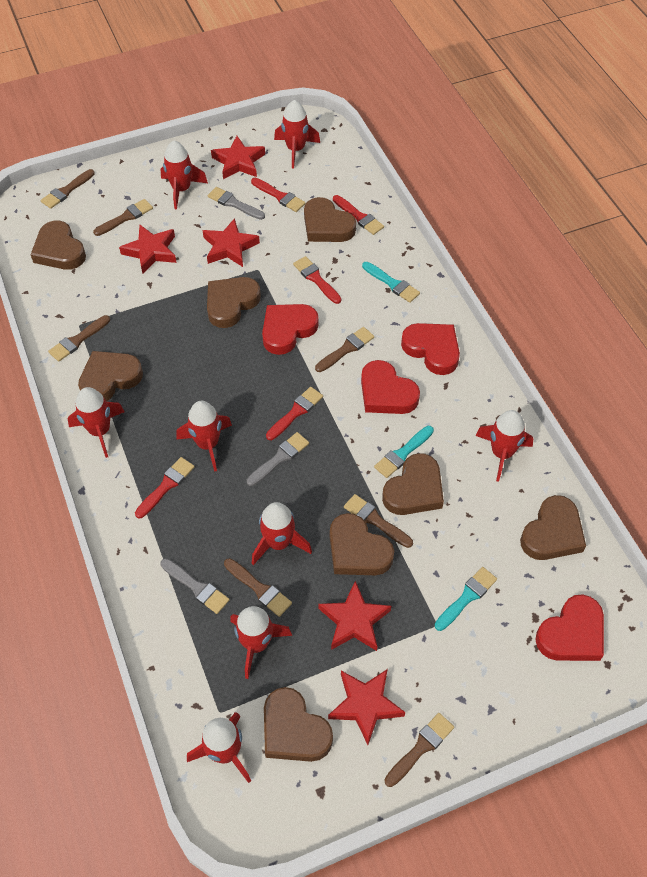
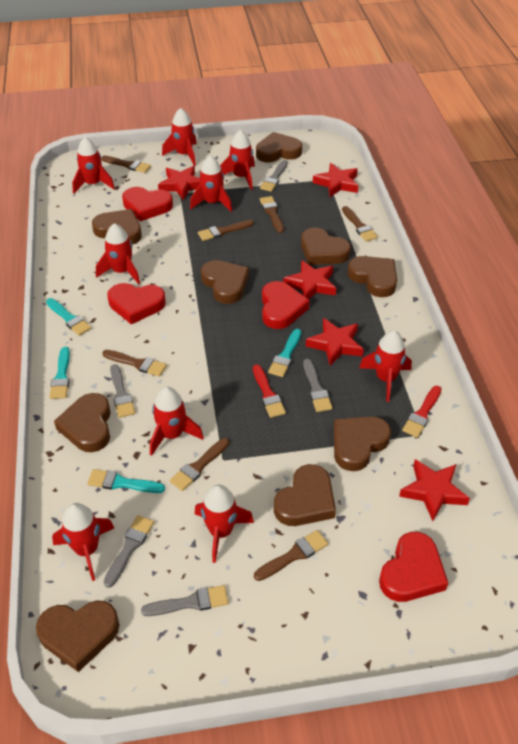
brown heart: [31,221,86,270] [78,351,143,402] [207,277,261,328] [264,687,333,762] [304,197,356,242] [330,513,394,575] [382,453,444,515] [520,495,586,560] = 8 -> [36,600,119,672] [54,393,111,452] [92,209,142,245] [201,260,249,304] [256,132,302,162] [274,464,336,526] [301,228,351,265] [334,416,391,471] [348,256,397,297] = 9
grey brush: [160,558,229,614] [208,187,265,220] [247,432,309,486] = 3 -> [104,515,154,588] [110,364,135,418] [141,585,228,616] [260,160,288,192] [303,359,333,412] = 5
red brush: [135,457,195,518] [251,178,305,212] [266,387,323,440] [293,256,341,304] [333,195,384,235] = 5 -> [253,365,286,418] [402,386,441,438] = 2
red rocket: [68,387,125,458] [161,141,208,210] [176,401,232,472] [187,712,251,783] [230,606,292,679] [252,502,312,565] [274,100,320,168] [476,410,534,482] = 8 -> [52,503,114,581] [72,137,115,194] [96,223,140,284] [150,387,204,456] [162,108,197,166] [190,155,232,212] [195,485,254,563] [220,130,255,190] [359,330,412,402] = 9
turquoise brush: [362,262,420,303] [374,426,434,478] [435,567,497,631] = 3 -> [46,298,91,336] [49,347,70,399] [87,469,165,493] [268,329,301,377] = 4

